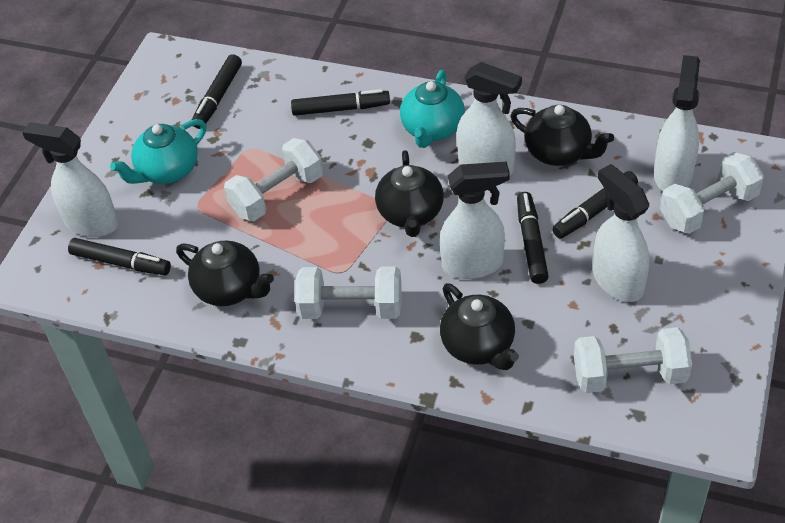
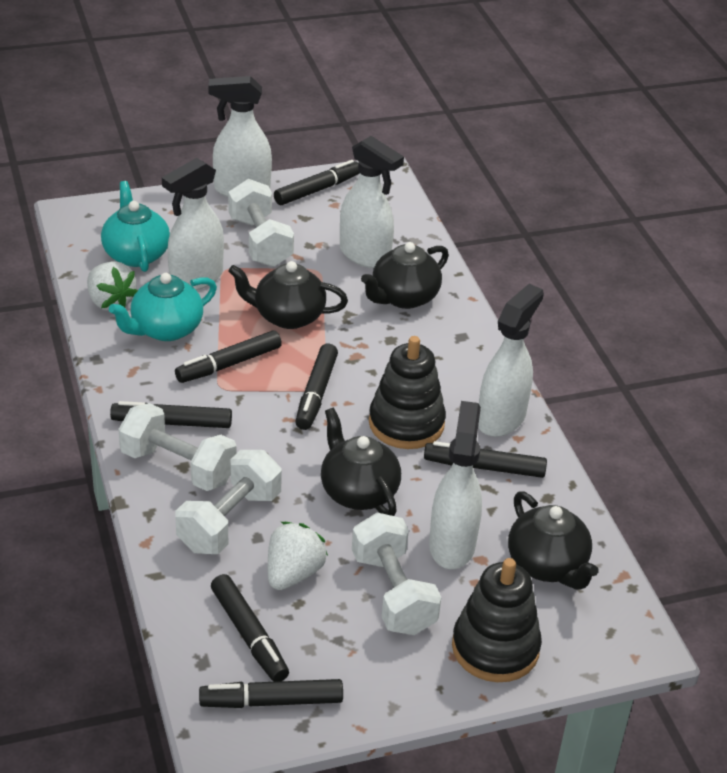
black marker: [68,238,171,275] [192,54,242,129] [291,89,390,116] [517,192,549,284] [552,171,638,239] = 5 -> [110,401,232,428] [175,330,282,383] [199,679,343,708] [211,574,289,682] [274,160,360,205] [295,344,338,430] [424,441,547,478] = 7
black stacking toy: none = 0 -> [369,336,446,449] [452,558,542,682] = 2
white strawberry: none = 0 -> [87,261,138,311] [268,522,328,590] = 2

